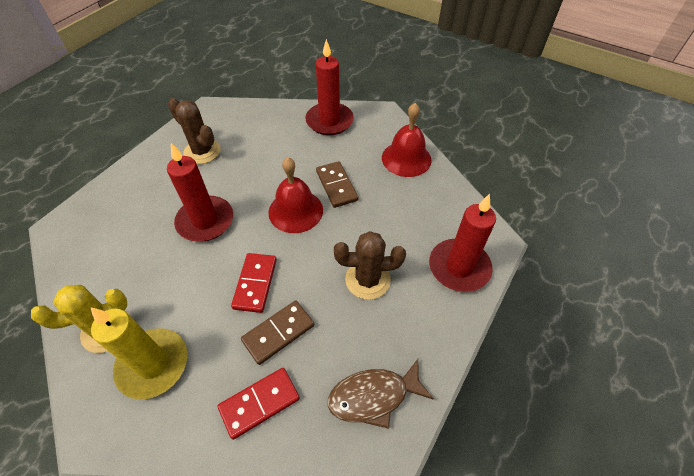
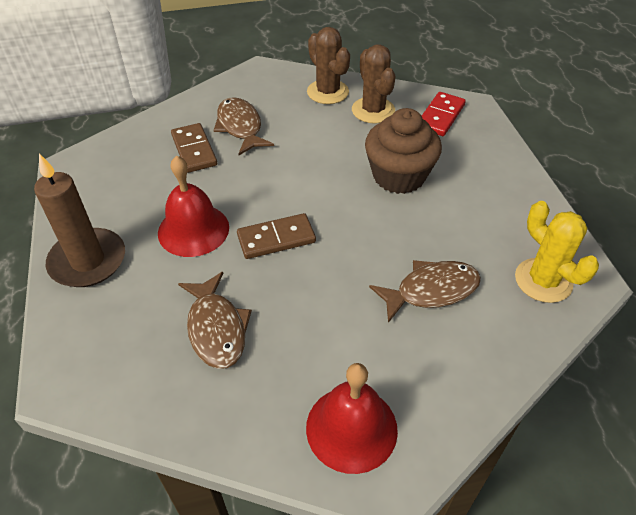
brown candle: none = 0 -> [34,153,125,287] = 1
brown cupcake: none = 0 -> [365,108,442,194] = 1
brown fish: [328,359,434,429] = 1 -> [178,272,252,369] [213,97,274,155] [369,260,481,323] = 3
red candle: [167,143,233,242] [305,39,354,135] [429,194,496,292] = 3 -> none = 0
red domino: [218,368,300,440] [231,253,277,313] = 2 -> [422,92,466,136] = 1
yellow candle: [91,308,188,400] = 1 -> none = 0

